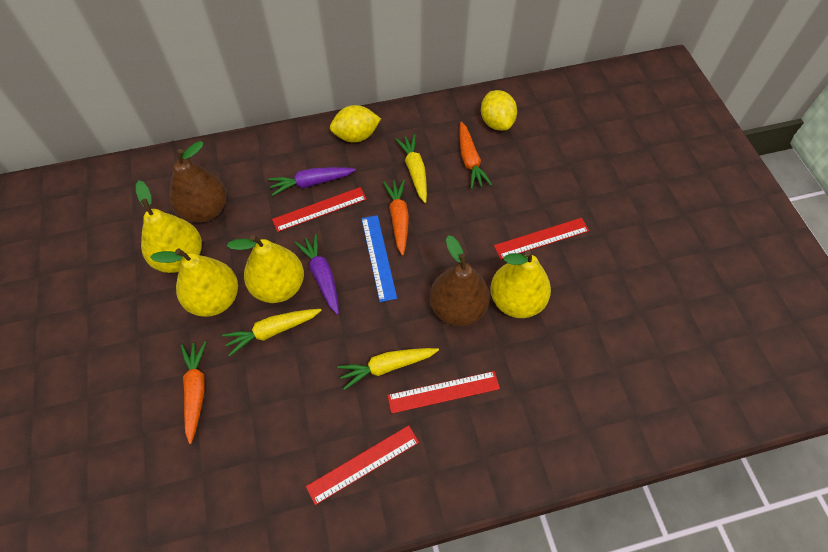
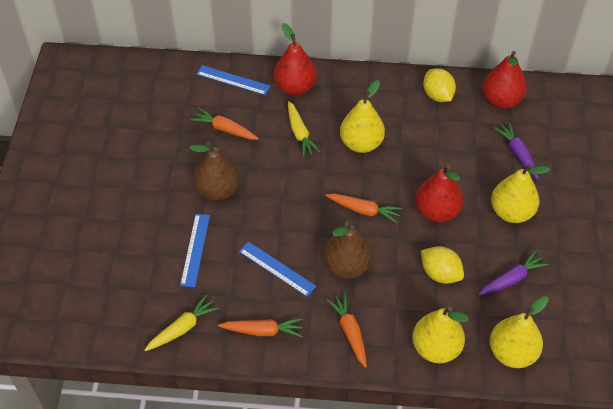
blue ruler: [361,215,397,302] = 1 -> [180,214,210,287] [197,65,270,95] [239,242,316,297] = 3
orange carrot: [181,341,206,444] [383,179,409,256] [459,122,492,189] = 3 -> [190,108,259,140] [218,318,303,337] [325,193,402,223] [326,293,367,368] = 4
red pear: none = 0 -> [274,23,317,96] [416,165,464,222] [482,51,527,109] = 3
red ruler: [272,187,367,232] [306,425,419,505] [387,371,500,414] [494,218,589,259] = 4 -> none = 0
yellow carrot: [222,309,322,356] [337,348,439,390] [395,134,427,203] = 3 -> [145,295,219,351] [288,101,321,157] = 2

